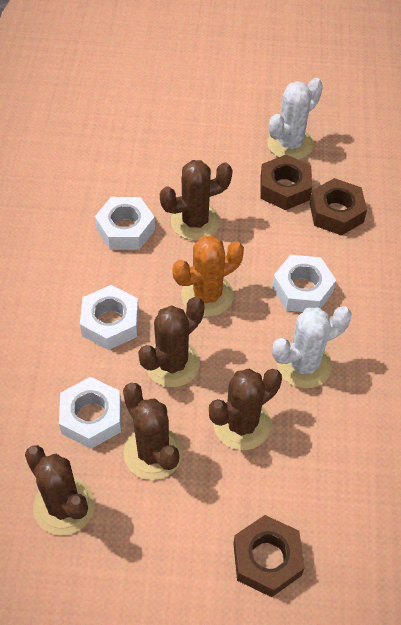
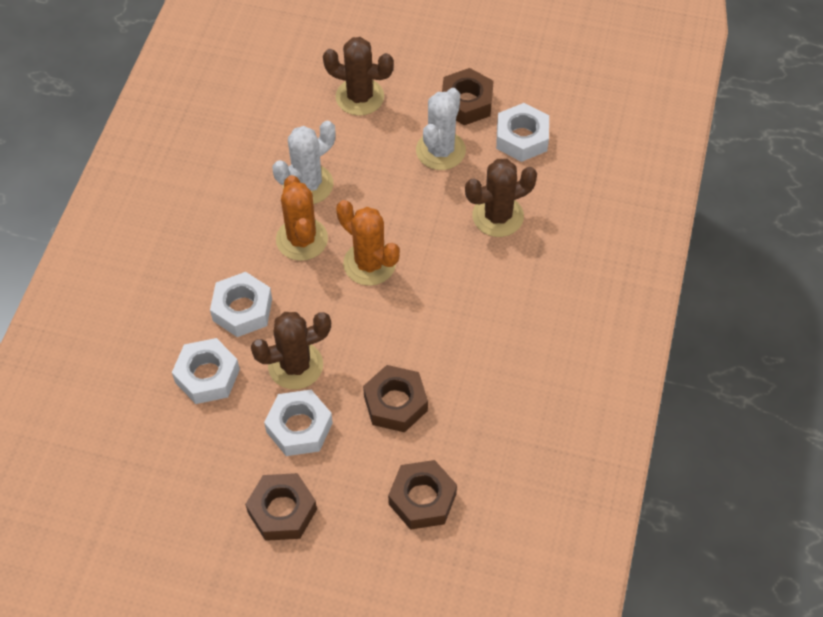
brown cactus: [25,445,95,535] [123,383,183,480] [138,297,204,387] [160,160,233,241] [209,369,282,450] = 5 -> [251,312,331,389] [323,37,394,116] [465,159,537,237] = 3
brown nut: [233,515,305,597] [260,154,312,210] [310,178,367,236] = 3 -> [245,473,317,541] [363,365,428,432] [388,460,457,530] [442,68,494,125] = 4
orange cactus: [173,235,244,317] = 1 -> [276,175,328,261] [336,200,400,286] = 2

